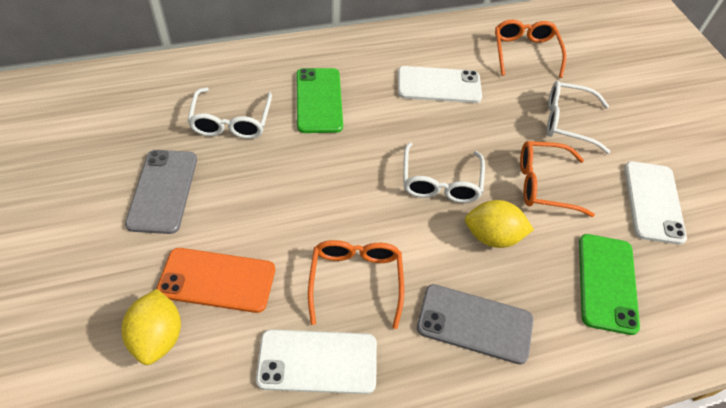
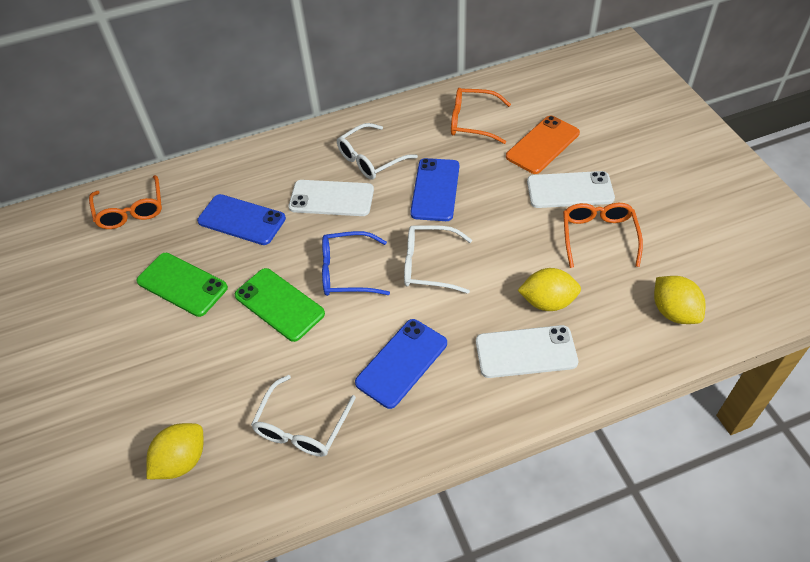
blue glasses: none = 0 -> [322,231,390,296] = 1
blue phone: none = 0 -> [197,194,286,245] [355,319,447,409] [410,158,459,221] = 3
grey phone: [125,150,197,234] [417,284,533,364] = 2 -> none = 0
yellow lemon: [122,289,181,365] [465,200,534,248] = 2 -> [146,423,204,479] [517,268,581,311] [654,276,705,324] = 3

